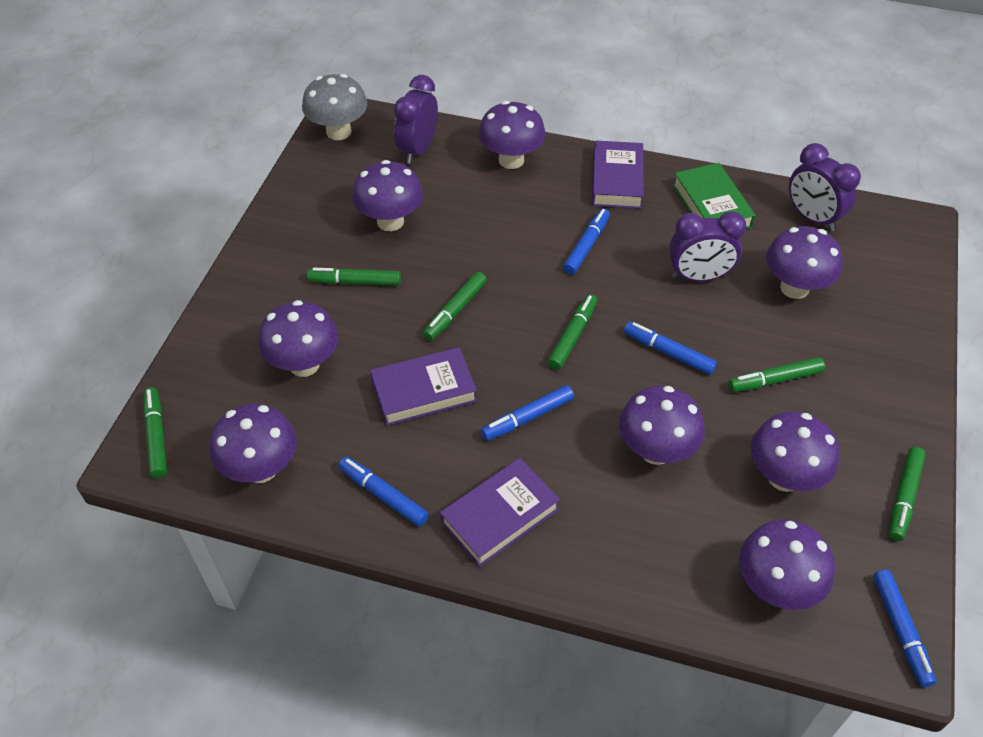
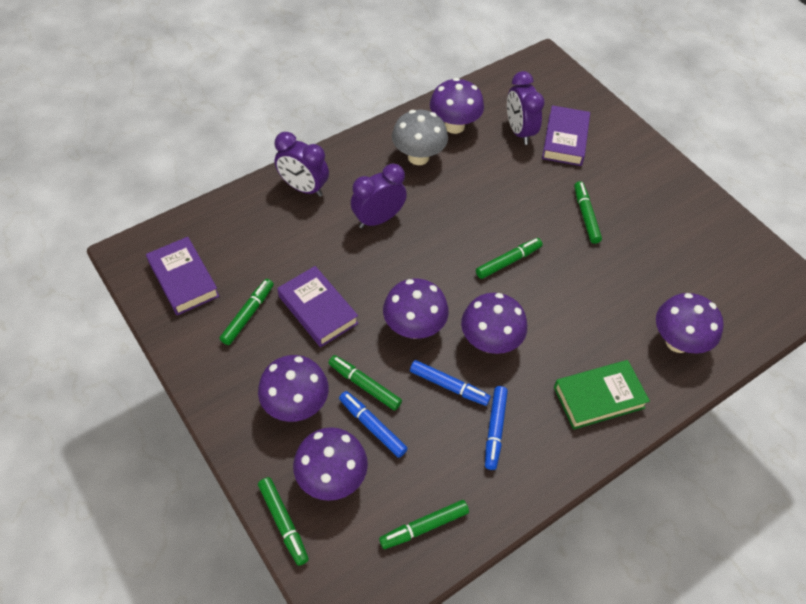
blue marker: [339,457,429,526] [481,385,574,441] [563,208,610,275] [624,322,717,375] [873,570,936,687] = 5 -> [339,391,408,458] [410,360,491,406] [485,386,508,470] = 3
purple mushroom: [210,404,297,483] [258,300,338,377] [352,160,423,231] [479,101,546,169] [619,386,705,465] [739,520,835,610] [751,412,840,492] [766,226,843,299] = 8 -> [258,355,329,422] [293,427,368,501] [383,278,449,339] [430,78,484,134] [461,293,527,354] [656,293,724,354] = 6

